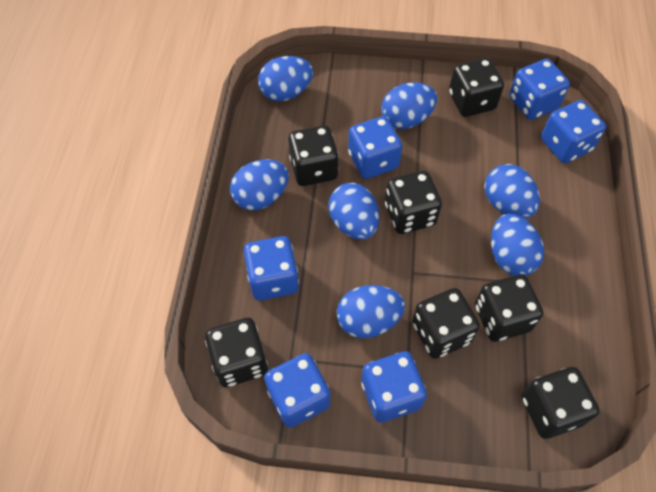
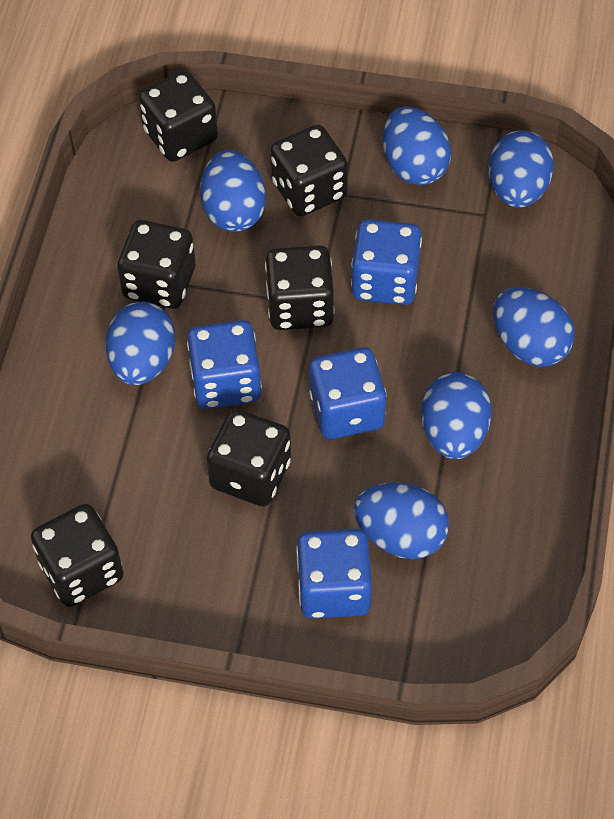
black dice: [205,318,268,387] [288,125,339,186] [385,171,442,234] [412,288,480,359] [449,58,504,117] [475,274,543,342] [521,367,600,439] = 7 -> [31,504,124,607] [117,220,195,309] [139,71,218,162] [207,409,291,506] [265,245,335,330] [270,125,348,216] = 6
blue dice: [244,236,299,301] [264,353,330,428] [348,116,402,179] [361,351,427,422] [509,59,570,120] [541,100,606,163] = 6 -> [187,320,262,409] [296,529,372,619] [309,347,387,439] [351,219,422,305] = 4

